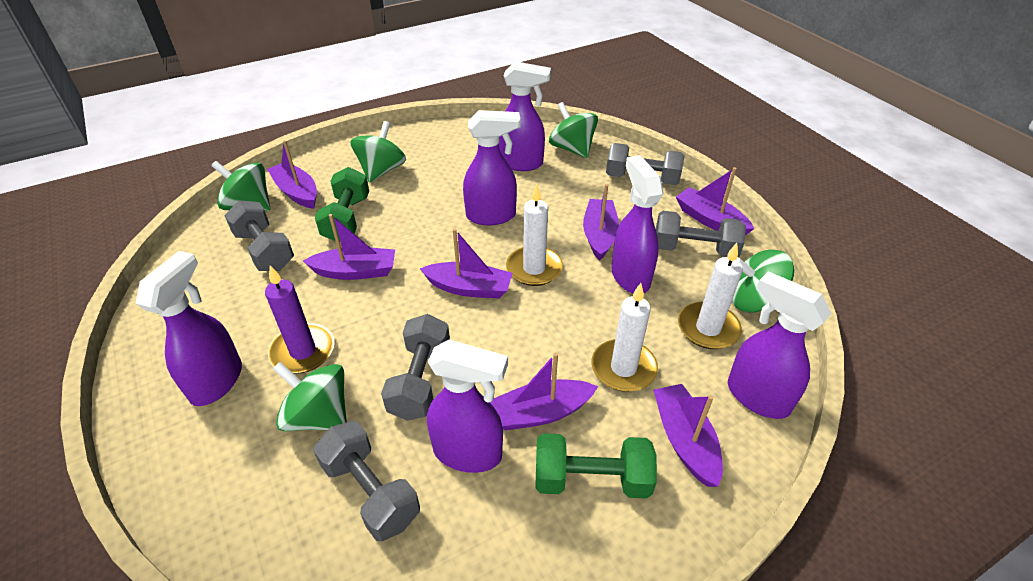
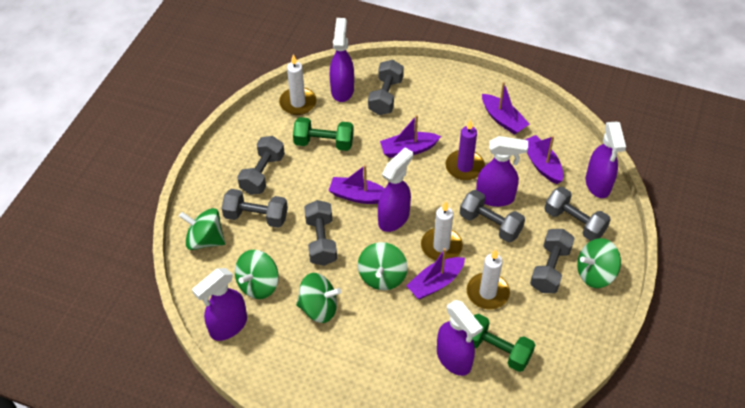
grey dumbbell: [224,200,294,271] [313,421,420,541] [381,314,450,421] [606,143,685,185] [656,211,746,257] = 5 -> [221,189,288,228] [237,136,285,195] [304,200,337,266] [368,60,404,115] [460,190,525,243] [530,229,575,293] [544,187,611,241] = 7
purple boat: [267,140,317,209] [303,214,395,280] [420,228,513,299] [490,352,598,430] [583,184,619,261] [653,384,723,487] [676,167,754,235] = 7 -> [328,165,385,204] [380,115,441,158] [406,248,465,299] [482,82,529,135] [525,135,563,184] = 5

